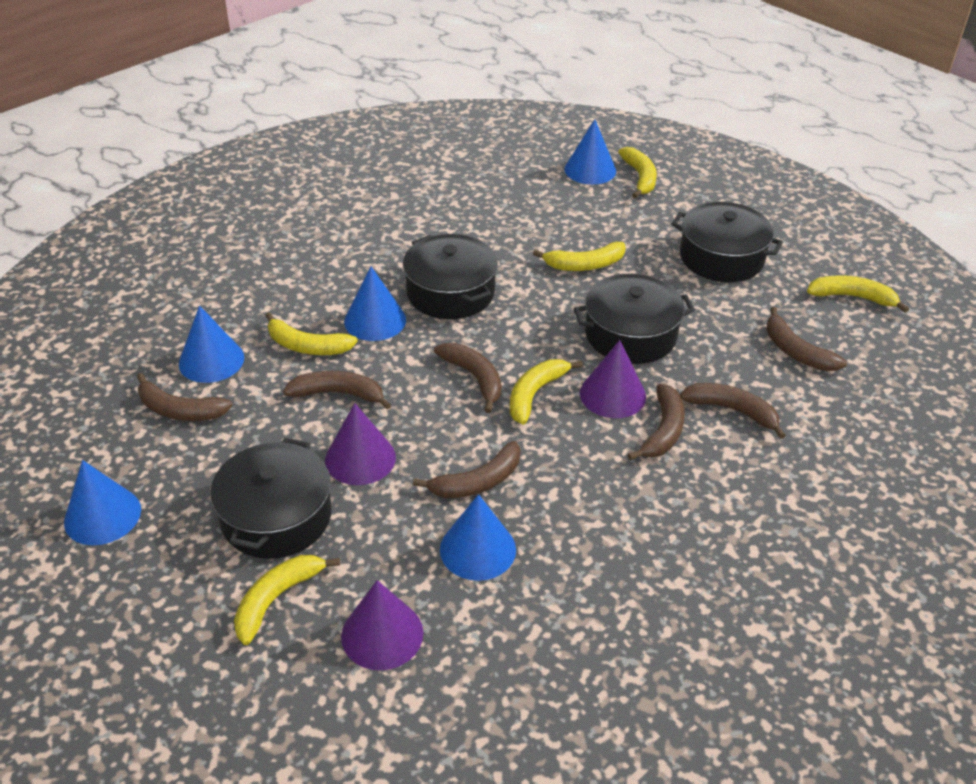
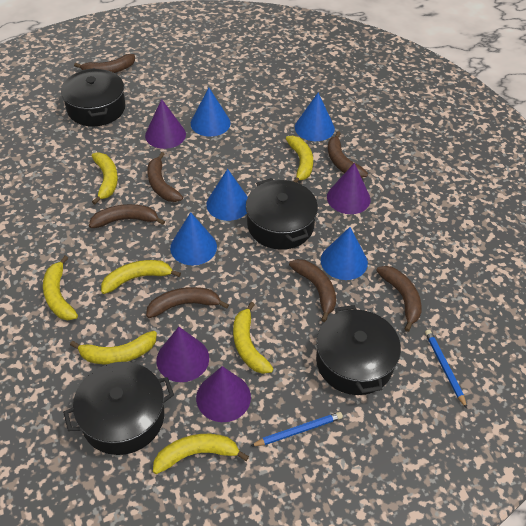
blue pencil: none = 0 -> [251,412,343,446] [425,329,467,409] = 2
purple cone: [325,403,396,485] [341,580,423,670] [580,340,646,418] = 3 -> [145,99,186,149] [157,327,209,382] [196,366,251,422] [327,163,371,214] = 4
yellow banana: [234,555,340,645] [265,312,358,355] [510,359,583,425] [533,242,626,271] [618,147,657,198] [807,275,909,313] = 6 -> [43,256,78,320] [70,331,157,365] [92,153,118,204] [101,260,181,294] [153,434,249,474] [233,302,274,374] [286,136,313,183] = 7

